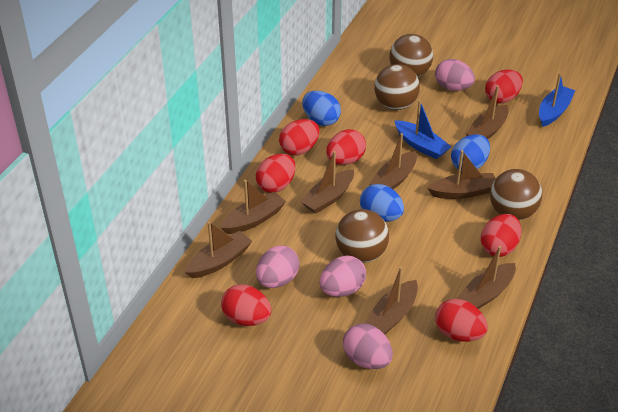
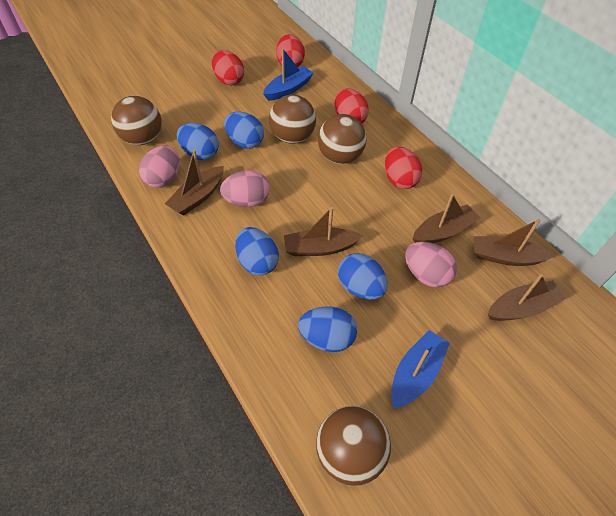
blue egg: [302,91,341,126] [360,184,404,222] [451,134,490,169] = 3 -> [177,123,219,160] [224,112,264,149] [235,227,279,276] [298,307,357,352] [338,253,388,300] = 5
brown boat: [184,222,252,278] [220,180,286,234] [300,151,354,214] [365,267,418,334] [369,133,417,189] [427,150,496,199] [457,246,516,309] [466,85,509,139] = 8 -> [165,150,224,215] [284,207,363,256] [412,194,480,243] [474,219,555,266] [488,274,566,321] = 5
pink egg: [256,245,300,288] [319,255,366,297] [343,324,393,369] [435,59,475,91] = 4 -> [139,146,179,188] [220,170,269,207] [405,242,457,287] = 3
red egg: [221,284,271,326] [256,154,295,193] [279,119,320,156] [326,129,366,165] [435,299,488,342] [481,214,521,257] [485,69,523,104] = 7 -> [212,50,244,85] [276,34,305,67] [335,88,369,124] [385,147,422,189] = 4

